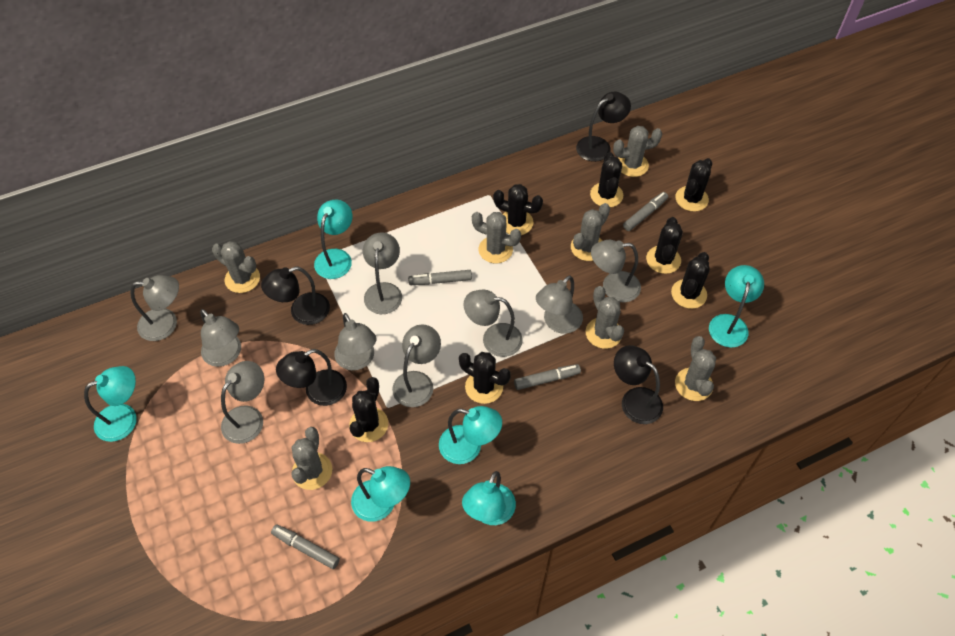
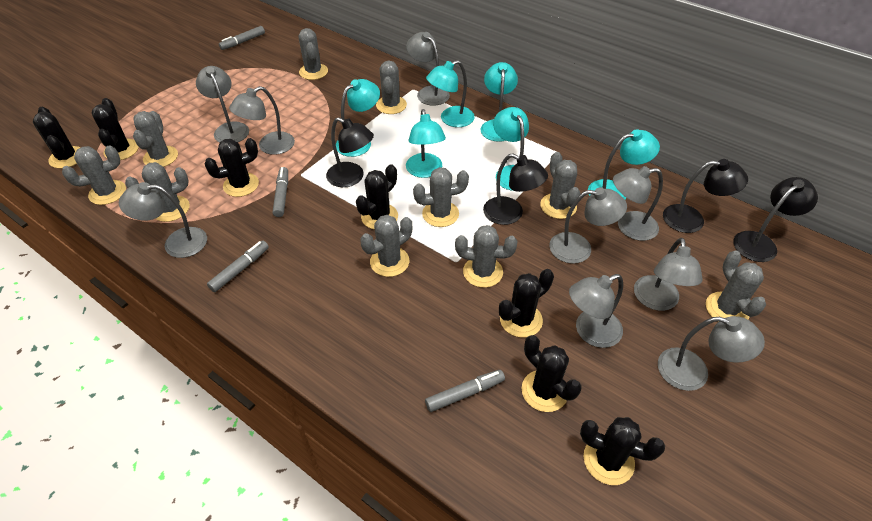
grey cactus: [212,241,260,293] [291,427,332,490] [472,212,521,263] [571,203,610,261] [586,286,624,349] [613,126,662,177] [675,336,716,401] = 7 -> [62,146,126,205] [125,162,190,222] [133,111,178,167] [299,28,328,80] [360,215,412,277] [376,61,407,114] [413,167,469,227] [455,225,517,288] [540,152,580,219] [706,250,766,322] = 10

